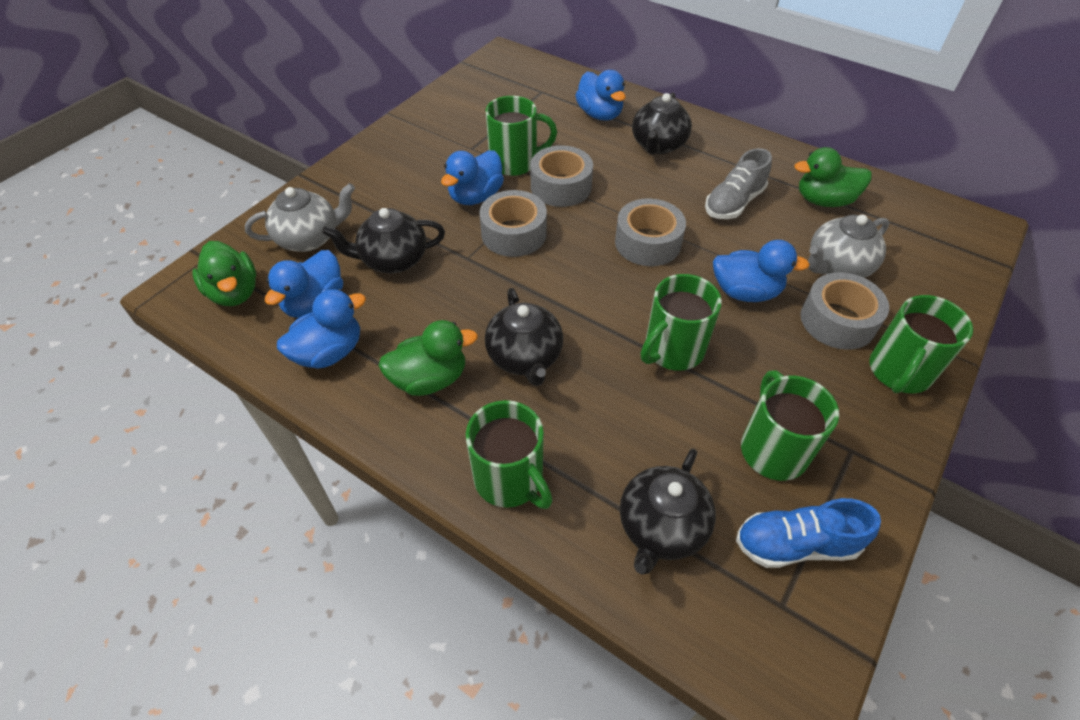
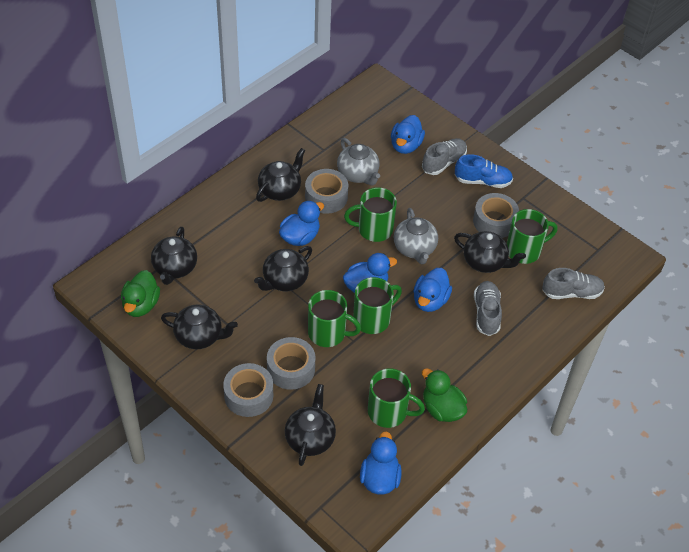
black teapot: [322,208,445,273] [485,288,563,386] [620,448,716,575] [632,92,692,155] = 4 -> [151,227,197,285] [161,304,238,349] [254,246,312,291] [256,148,305,202] [285,384,336,466] [454,231,526,273] = 6
green duck: [192,241,256,306] [378,320,478,396] [794,147,872,207] = 3 -> [121,270,160,317] [422,368,467,422] = 2
grey shoe: [705,148,772,219] = 1 -> [422,138,467,175] [474,281,502,336] [542,268,605,299] = 3

